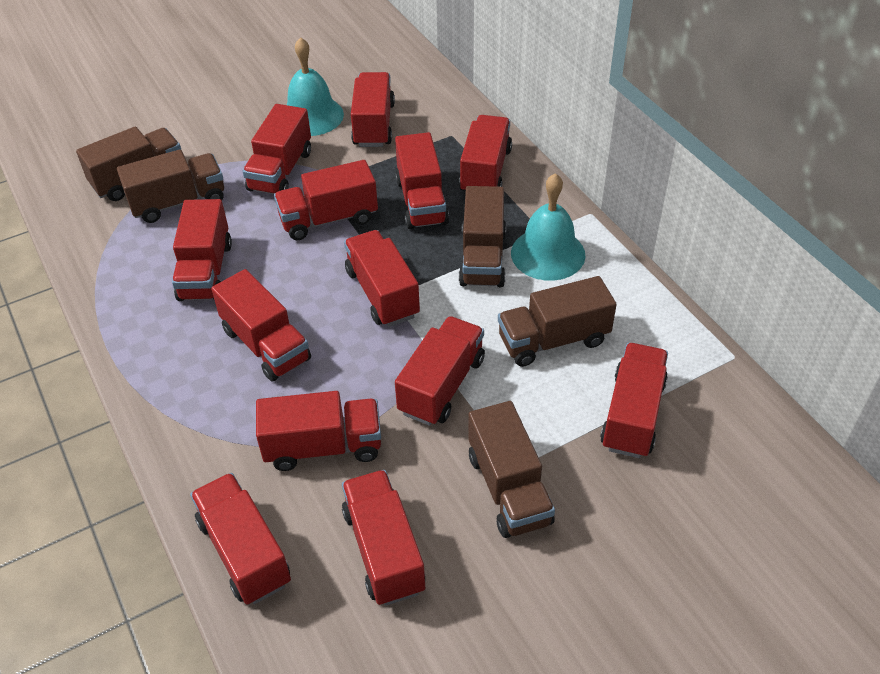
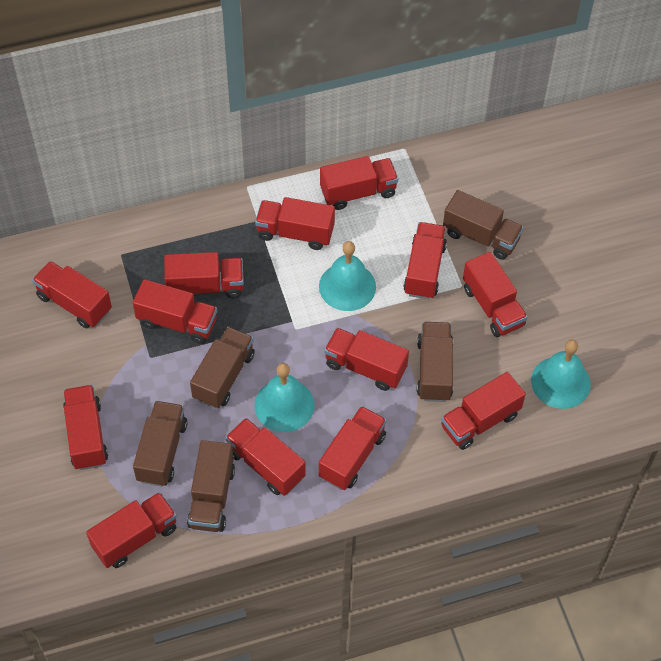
turquoise bell: [287,37,344,136] [511,173,585,281] = 2 -> [254,363,315,432] [319,241,376,311] [531,339,591,409] = 3

